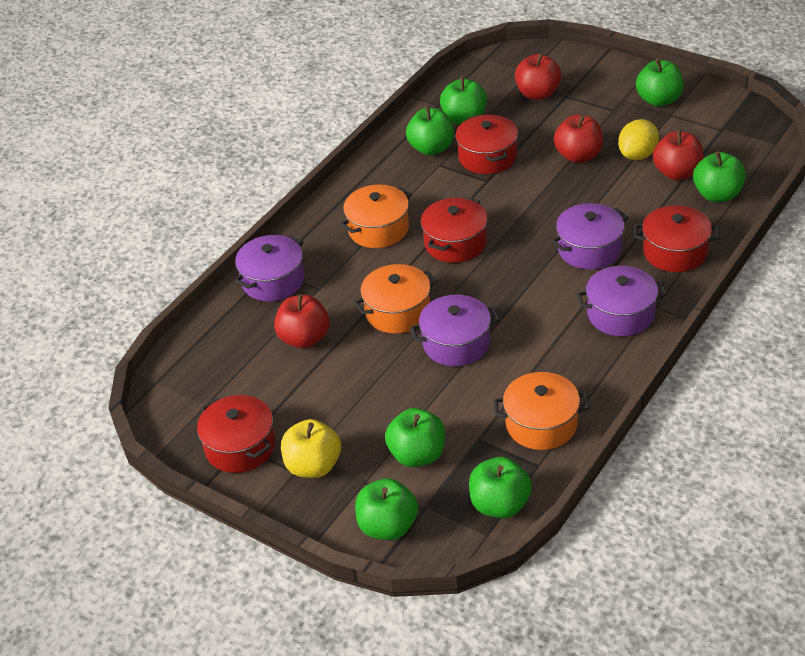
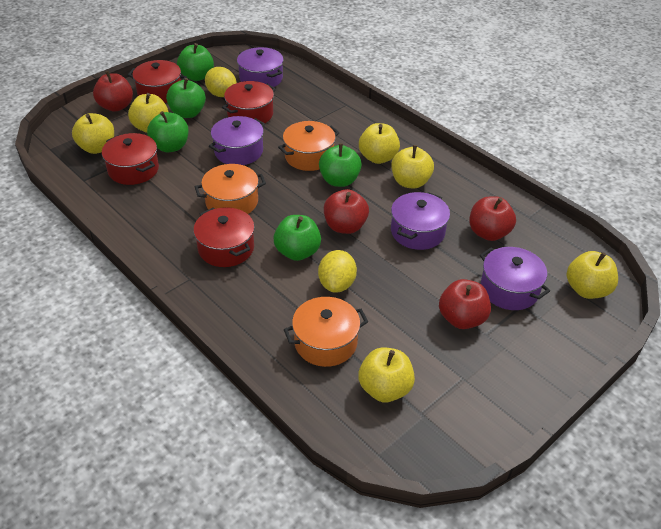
green apple: [355,478,418,540] [385,408,445,467] [406,106,454,155] [440,76,487,125] [469,457,532,518] [636,59,684,107] [693,151,746,202] = 7 -> [147,111,189,152] [166,78,206,118] [177,43,214,81] [273,215,321,261] [319,143,362,187] = 5
yellow apple: [281,419,341,478] = 1 -> [72,113,114,154] [128,93,168,133] [358,347,415,402] [359,123,400,164] [391,145,434,189] [567,251,618,299] = 6
yellow lemon: [618,119,659,160] = 1 -> [205,67,237,97] [318,250,357,293] = 2

